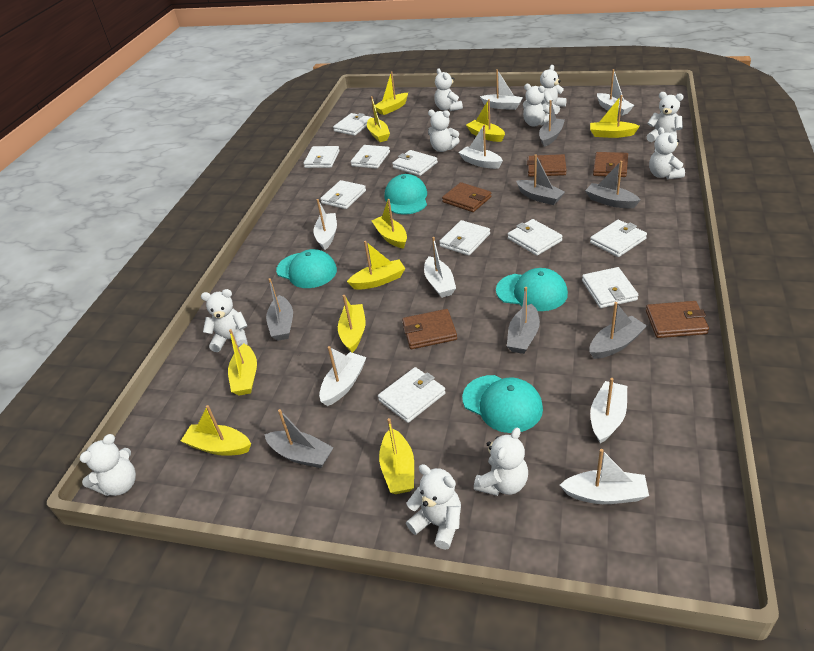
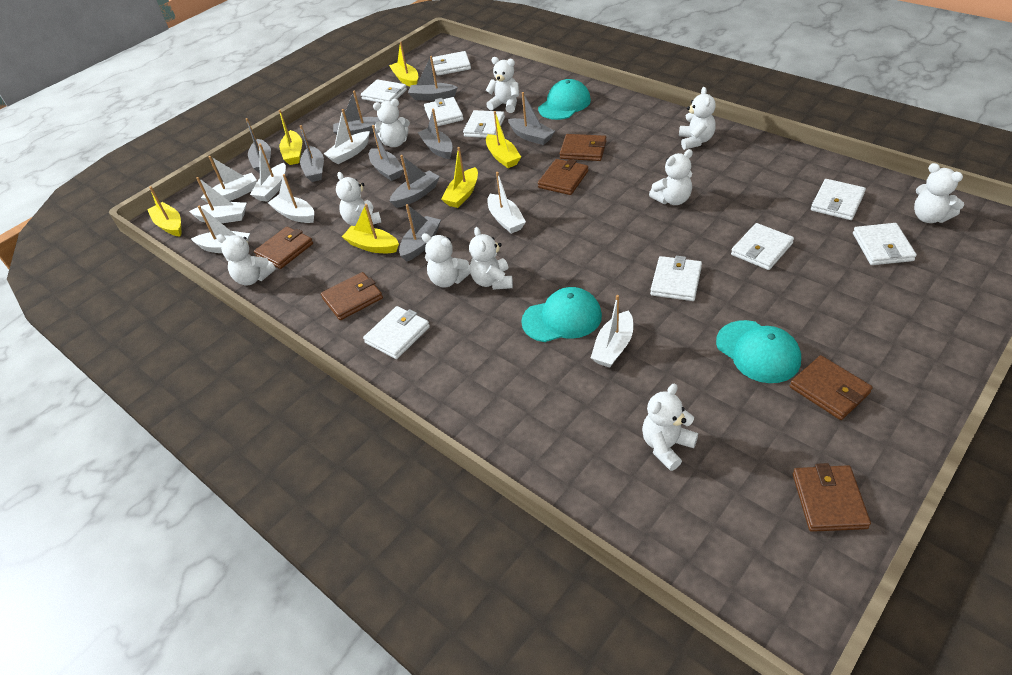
brown wallet: [402,309,457,349] [442,182,492,212] [527,154,567,177] [593,152,628,177] [646,301,709,338] = 5 -> [254,226,313,269] [321,272,383,320] [538,159,588,195] [560,134,606,161] [790,355,873,420] [793,463,871,532] = 6
grey boat: [264,409,334,468] [266,278,293,341] [507,287,540,354] [516,154,565,205] [539,100,565,147] [585,161,640,208] [590,302,647,359] = 7 -> [246,118,271,173] [300,125,324,182] [333,90,383,135] [369,125,403,181] [390,155,440,208] [399,204,441,262] [408,56,458,101] [417,109,453,159] [508,92,555,145] = 9
turquoise cap: [276,249,337,288] [385,174,427,215] [462,375,543,433] [496,268,568,311] = 4 -> [521,287,602,342] [538,79,591,120] [716,320,801,383] = 3
white wallet: [303,146,340,168] [320,180,366,209] [333,113,372,136] [351,145,390,169] [378,367,446,423] [392,150,438,176] [439,220,490,256] [508,219,563,256] [582,267,638,308] [590,220,647,257] = 10 -> [361,79,407,103] [363,306,430,359] [424,97,464,126] [432,51,471,76] [463,110,505,138] [650,256,702,301] [731,223,794,270] [811,179,866,220] [853,223,917,265] = 9
yellow boat: [181,405,251,456] [228,329,257,395] [338,295,366,353] [347,241,405,290] [367,96,390,142] [371,199,407,249] [375,71,408,115] [379,418,414,494] [466,99,505,142] [590,95,640,138] = 10 -> [147,186,182,237] [278,110,302,165] [342,204,399,253] [389,42,418,87] [441,147,478,208] [486,111,521,168] = 6

